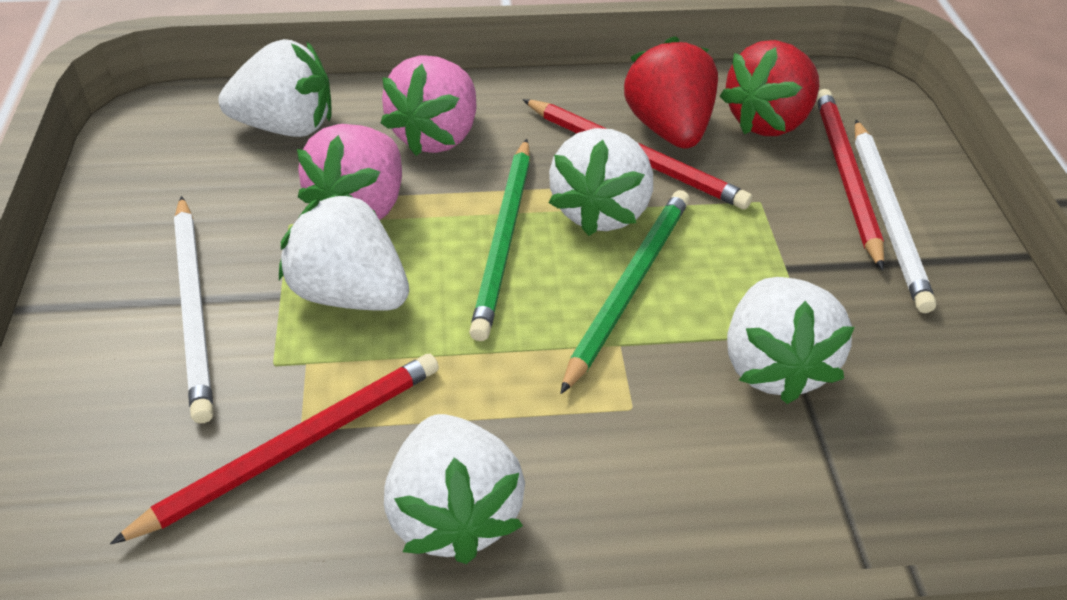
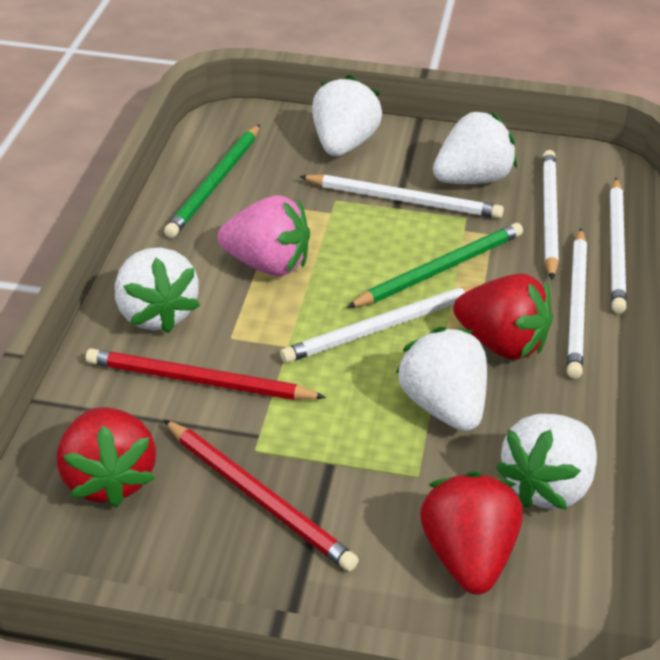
pink strawberry: [297,124,402,220] [381,55,476,156] = 2 -> [217,195,310,276] = 1
red pencil: [110,354,439,544] [522,99,752,209] [816,89,884,271] = 3 -> [86,348,326,400] [164,420,359,571] = 2
red strawberry: [624,36,718,149] [720,40,819,136] = 2 -> [57,407,156,508] [420,471,523,594] [453,274,553,360] = 3
white pencil: [174,196,214,423] [855,120,936,313] = 2 -> [280,285,480,363] [299,174,504,219] [543,150,559,280] [567,228,587,379] [610,178,627,313] = 5

